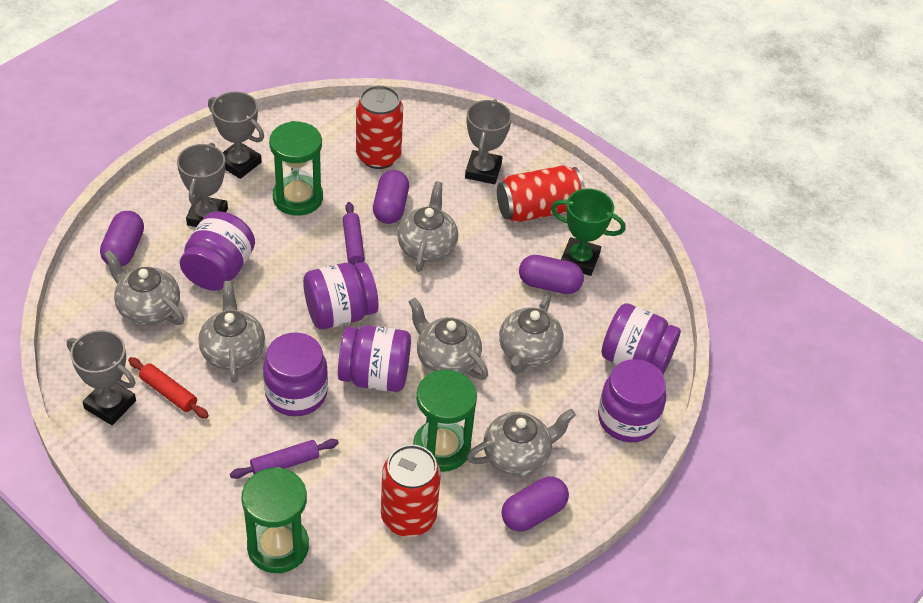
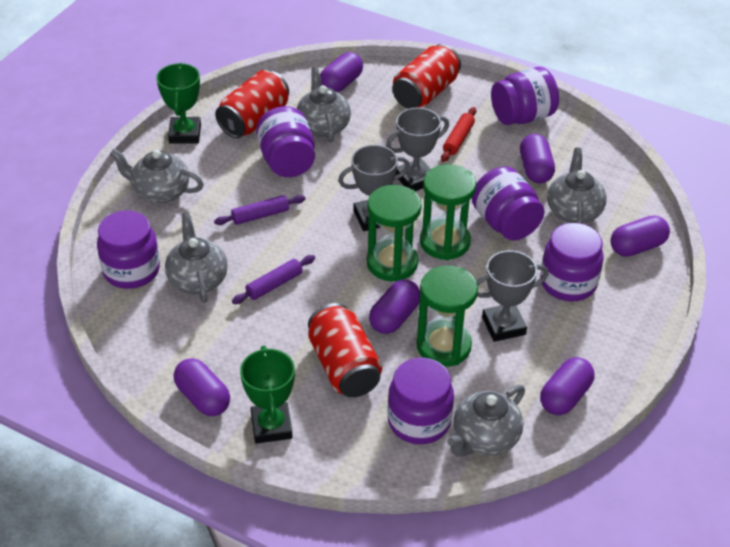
green trophy: [551,188,625,276] = 1 -> [156,63,201,144] [240,346,295,444] = 2
grey teapot: [104,250,185,326] [198,281,265,383] [397,181,458,272] [409,298,488,380] [467,409,576,476] [499,295,564,374] = 6 -> [110,149,204,203] [165,213,228,303] [297,67,351,142] [447,385,525,456] [547,148,607,224] = 5
grey trophy: [67,330,136,425] [177,143,228,227] [208,91,264,179] [465,99,512,184] = 4 -> [338,145,410,231] [386,108,449,191] [476,250,549,342] = 3
purple capsule: [100,211,144,267] [373,170,409,224] [501,476,569,532] [519,255,584,294] = 4 -> [174,358,230,416] [320,52,363,92] [369,279,420,334] [520,134,555,183] [540,357,595,415] [610,215,670,257] = 6

